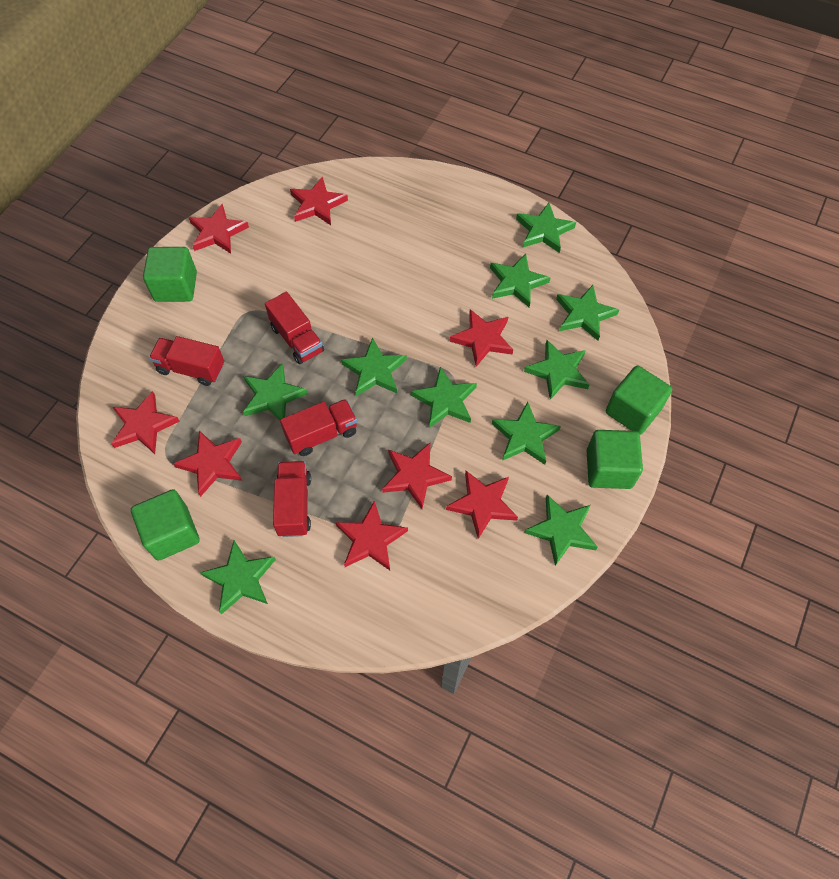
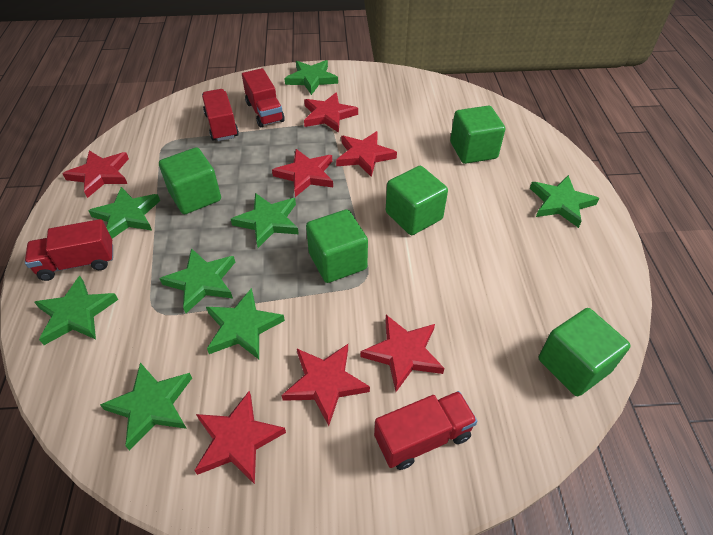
green cube: [131,489,200,561] [143,247,197,302] [587,430,643,489] [606,365,672,435] = 4 -> [159,147,221,214] [306,209,368,283] [386,166,448,235] [450,106,505,164] [539,308,631,396] = 5
green star: [200,540,276,615] [243,363,308,420] [341,338,407,396] [411,367,477,428] [490,254,551,307] [492,402,561,465] [516,203,576,253] [524,340,589,400] [524,495,598,566] [556,285,619,341] = 10 -> [34,276,118,345] [88,187,160,238] [100,362,192,451] [160,248,235,313] [206,288,285,359] [231,193,299,248] [284,60,338,95] [530,175,599,228] = 8
red star: [111,391,180,454] [173,430,242,497] [189,204,249,253] [290,176,348,225] [335,501,408,570] [382,443,452,509] [446,471,518,539] [449,309,513,367] = 8 -> [62,150,129,198] [194,391,286,484] [272,149,333,197] [282,344,370,426] [304,92,358,133] [336,131,397,177] [361,315,445,392] = 7

